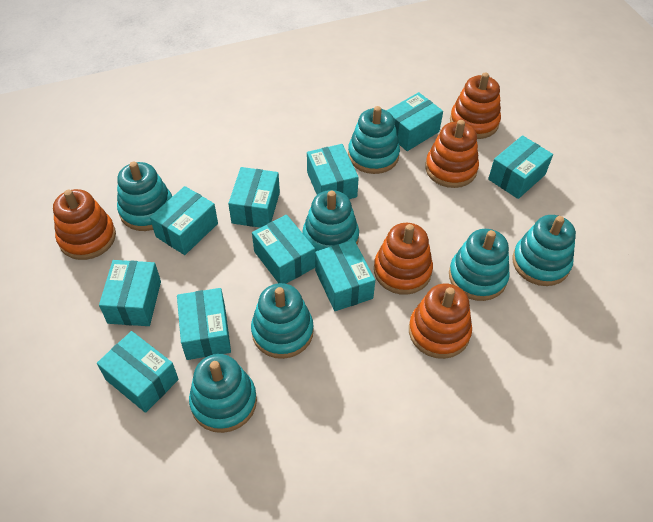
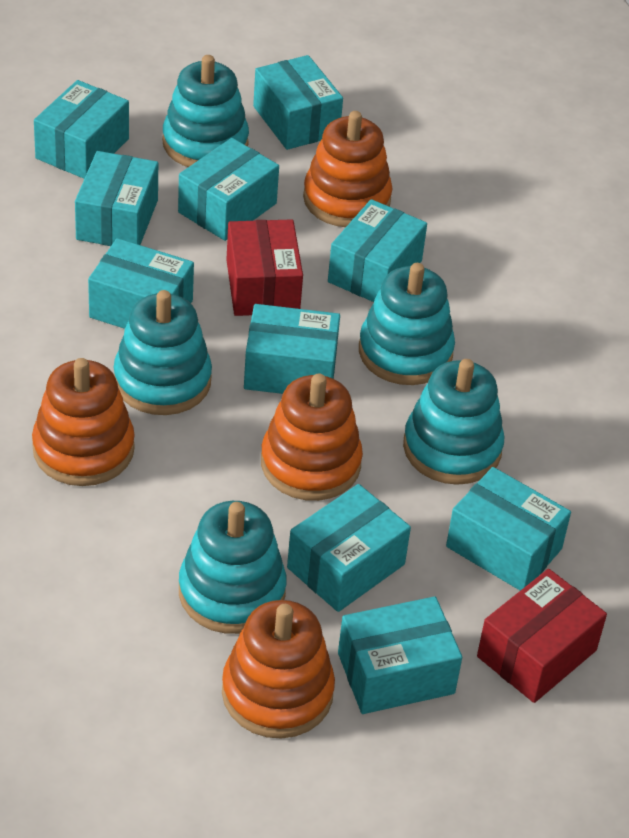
orange stacking toy: [53,189,116,260] [374,223,433,295] [409,284,472,359] [425,120,479,188] [450,73,501,139] = 5 -> [32,358,135,486] [222,600,335,739] [261,373,363,501] [303,111,392,227] = 4
red box: none = 0 -> [226,219,303,316] [477,569,607,703] = 2
turquoise stacking toy: [117,161,172,231] [189,354,257,433] [251,283,314,359] [302,190,359,252] [348,106,400,174] [449,229,510,301] [512,215,576,286] = 7 -> [113,290,212,415] [162,55,249,167] [179,501,287,634] [359,263,455,385] [403,359,504,485] = 5

